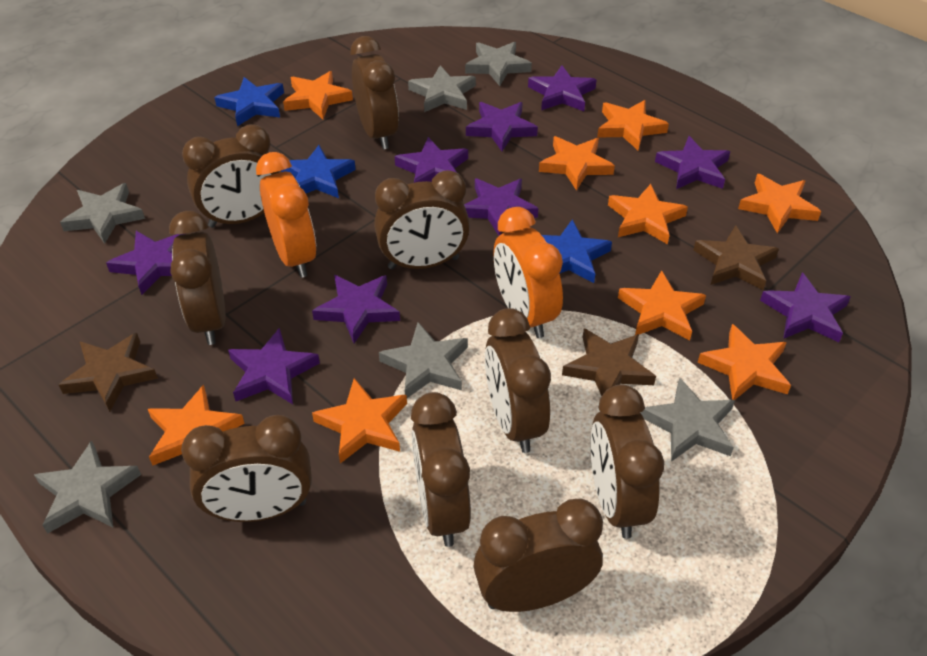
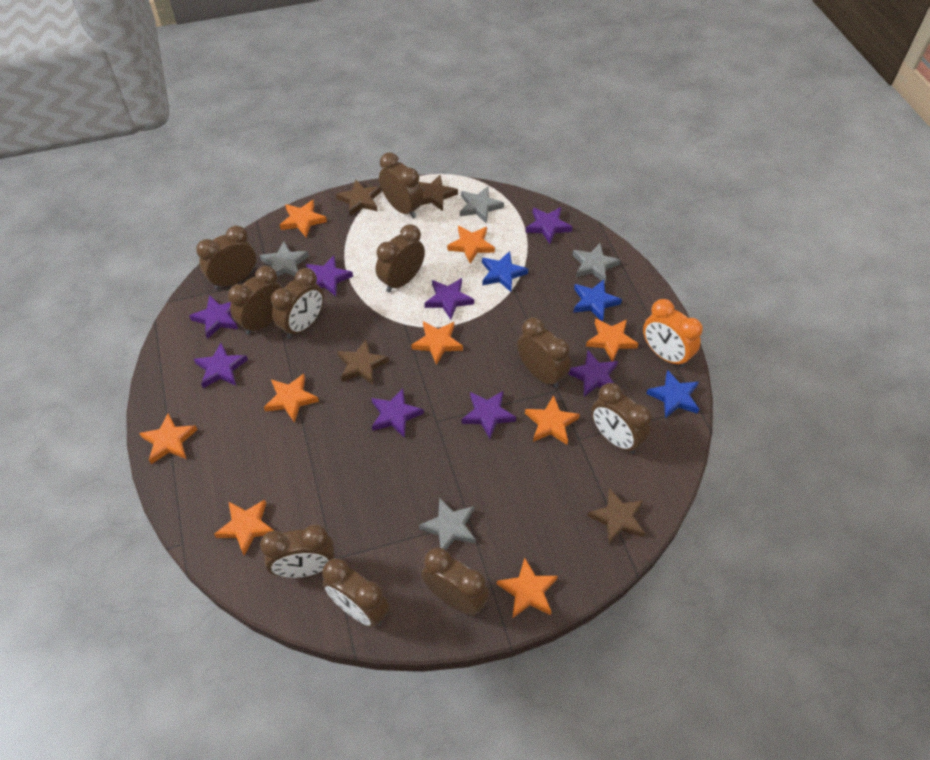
brown clock: [169,211,226,345] [181,415,312,522] [182,124,279,228] [350,36,399,149] [374,170,470,270] [411,392,471,547] [474,499,603,612] [485,308,551,453] [590,385,664,539] = 9 -> [196,225,256,290] [228,266,283,335] [260,524,335,578] [271,268,324,339] [322,558,389,627] [376,224,425,293] [379,152,423,219] [421,548,489,615] [517,318,571,388] [591,383,652,454] = 10
brown star: [59,333,158,412] [562,328,656,396] [693,225,779,290] = 3 -> [336,179,381,216] [337,340,389,385] [419,175,458,211] [587,488,645,544] = 4
grey star: [34,440,141,534] [60,183,145,244] [379,322,468,398] [408,65,476,112] [465,42,532,86] [641,378,735,462] = 6 -> [260,241,309,277] [419,497,476,550] [460,186,504,223] [573,243,620,283] = 4
orange clock: [256,152,316,278] [494,207,563,338] = 2 -> [643,299,703,368] = 1
purple star: [106,231,183,295] [228,328,320,404] [312,275,400,343] [395,137,468,183] [464,178,538,236] [466,102,538,151] [528,65,597,111] [655,136,730,189] [760,272,851,342] = 9 -> [189,295,238,339] [194,343,248,388] [306,256,353,296] [372,388,424,438] [424,278,474,319] [461,391,516,439] [525,207,573,244] [568,350,618,397] = 8

